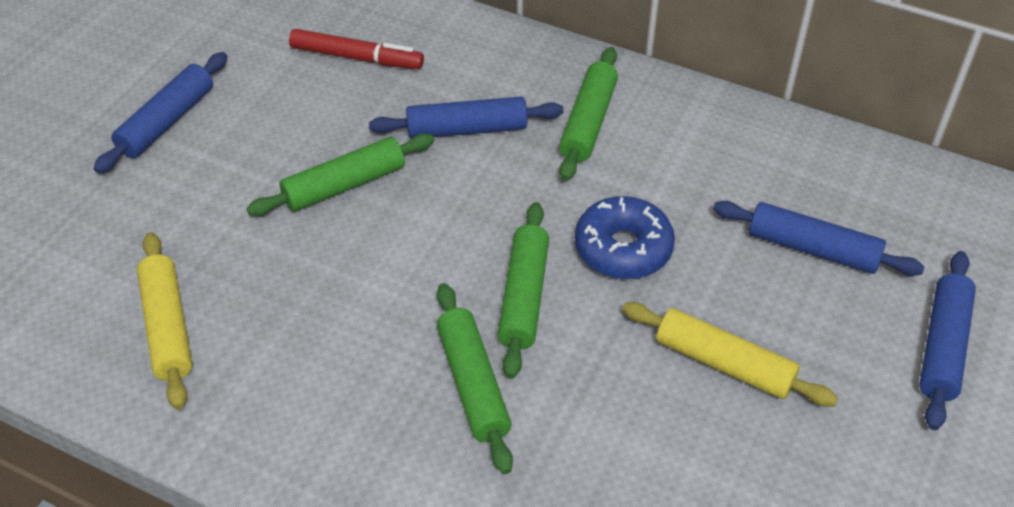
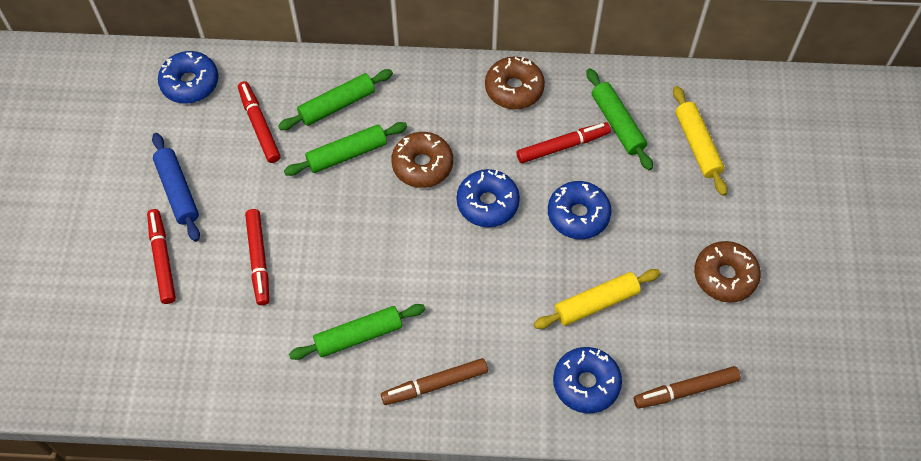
blue donut: [575,196,675,279] = 1 -> [158,51,218,104] [457,169,520,227] [548,181,611,239] [553,347,622,413] = 4
blue rolling pin: [94,52,228,174] [369,97,563,139] [713,201,924,276] [919,251,976,430] = 4 -> [152,133,200,242] = 1
brown donut: none = 0 -> [391,132,453,188] [485,56,545,109] [694,241,761,303] = 3
brown marker: none = 0 -> [381,358,488,405] [634,366,741,409] = 2
red marker: [289,29,424,69] = 1 -> [147,209,176,304] [238,81,281,163] [245,209,269,305] [517,122,611,163] = 4

